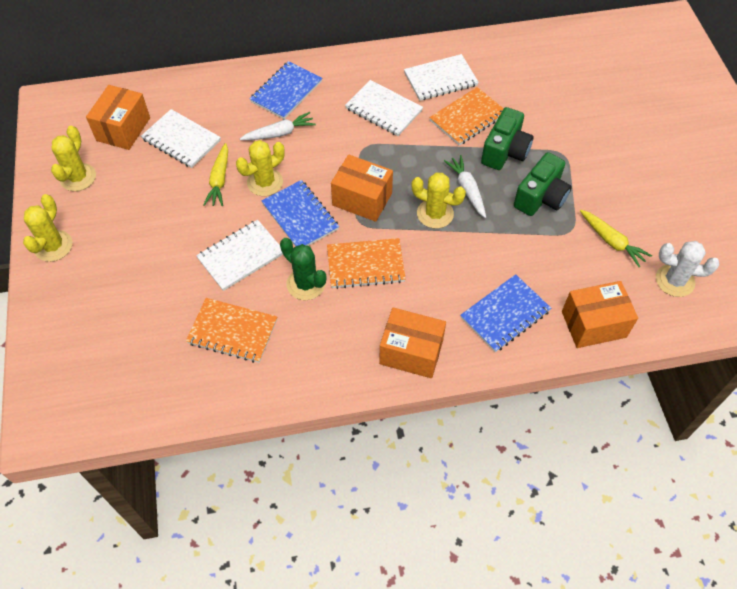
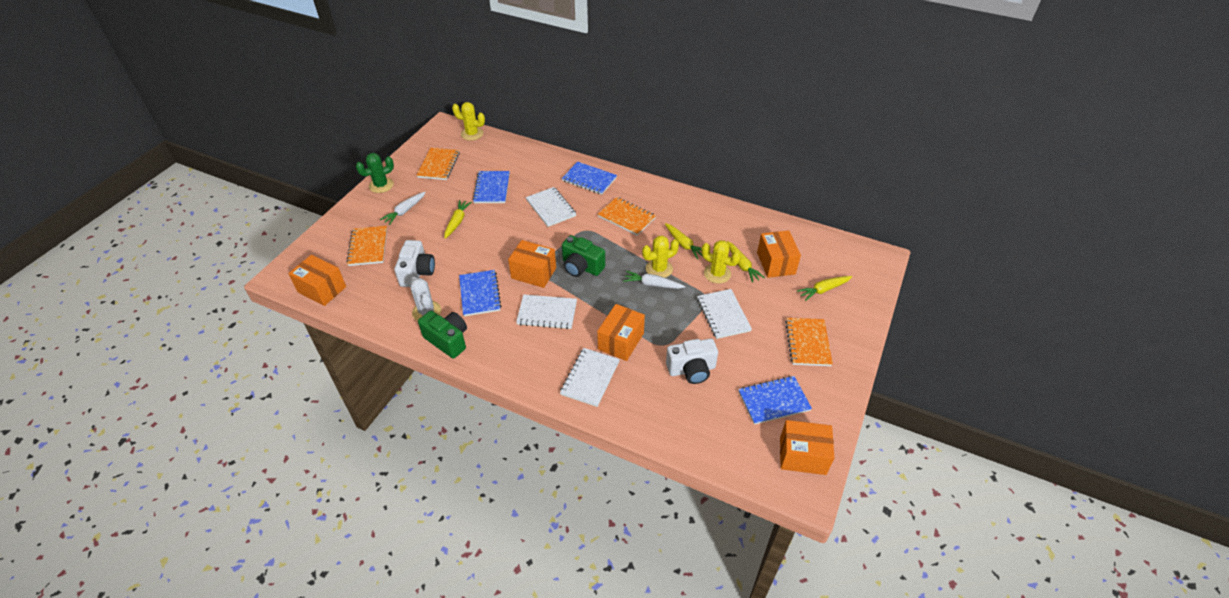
blue notebook: [250,61,322,119] [262,180,339,246] [460,274,551,352] = 3 -> [459,270,501,316] [472,171,510,203] [562,162,617,195] [738,376,812,425] = 4
orange box: [86,85,150,150] [331,155,393,222] [379,307,446,378] [562,281,638,348] = 4 -> [288,255,346,306] [508,240,556,288] [597,304,645,361] [757,230,801,278] [780,420,834,475] = 5
orange notebook: [186,298,277,363] [327,238,406,289] [430,87,504,145] = 3 -> [346,226,387,266] [416,148,460,180] [598,197,656,236] [785,318,833,366] = 4
white camera: none = 0 -> [394,240,435,287] [666,339,718,384] = 2
yellow cactus: [23,194,72,262] [51,126,96,191] [236,140,284,196] [411,173,466,228] = 4 -> [452,102,485,141] [642,236,679,278] [702,240,741,284] = 3
yellow carrot: [203,143,228,206] [580,210,652,267] = 2 -> [444,200,472,239] [665,223,702,259] [727,241,765,283] [797,276,852,301] = 4

